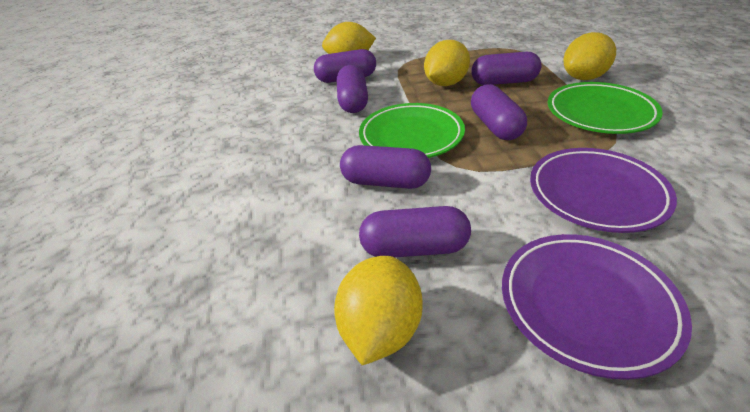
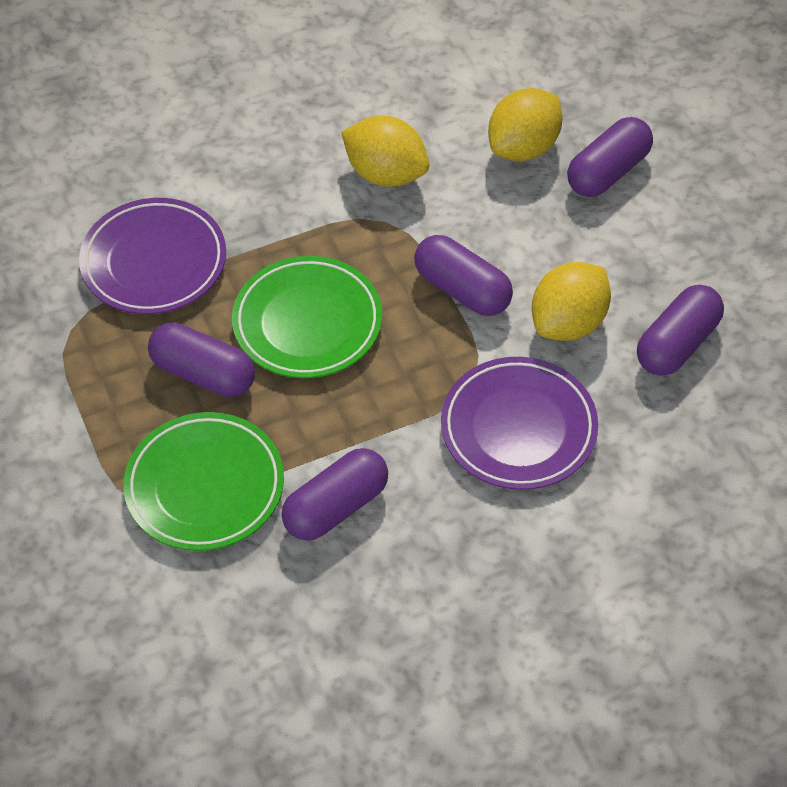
purple capsule: [314,49,376,83] [337,65,368,113] [340,145,431,189] [359,206,471,257] [471,52,541,85] [471,84,527,140] = 6 -> [148,322,255,397] [282,448,388,541] [414,235,513,316] [567,117,653,197] [637,285,724,376] = 5
yellow lemon: [322,22,376,54] [334,256,423,365] [424,40,470,86] [564,32,616,80] = 4 -> [341,116,429,187] [488,88,562,161] [532,262,611,341] = 3

